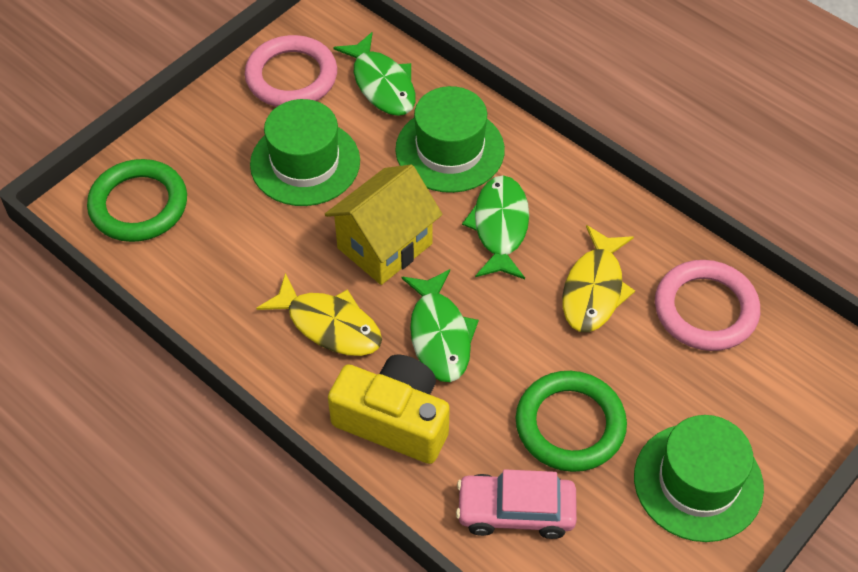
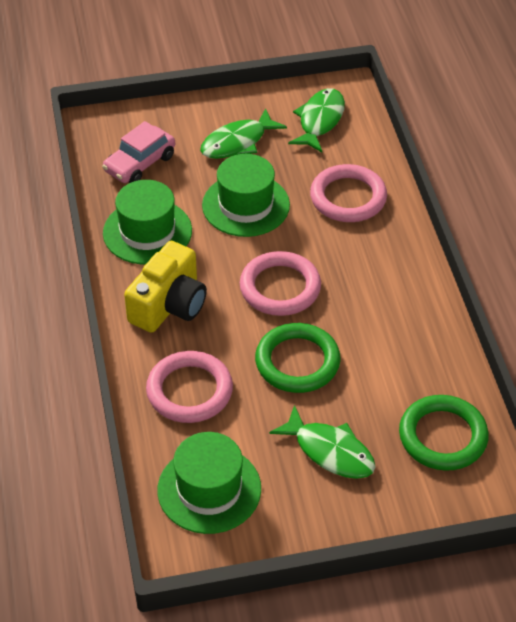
pink ring: [245,35,337,107] [655,260,760,351] = 2 -> [146,351,233,423] [240,251,321,316] [310,164,387,222] = 3
yellow fish: [256,273,382,356] [562,225,635,332] = 2 -> none = 0
yellow house: [325,165,443,285] = 1 -> none = 0

